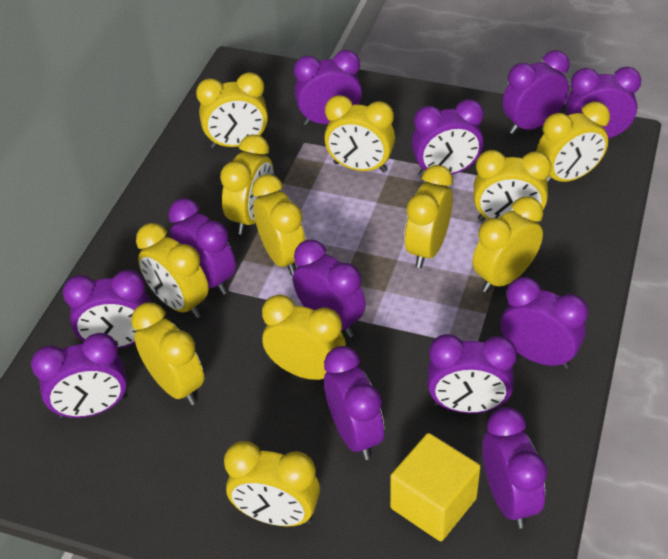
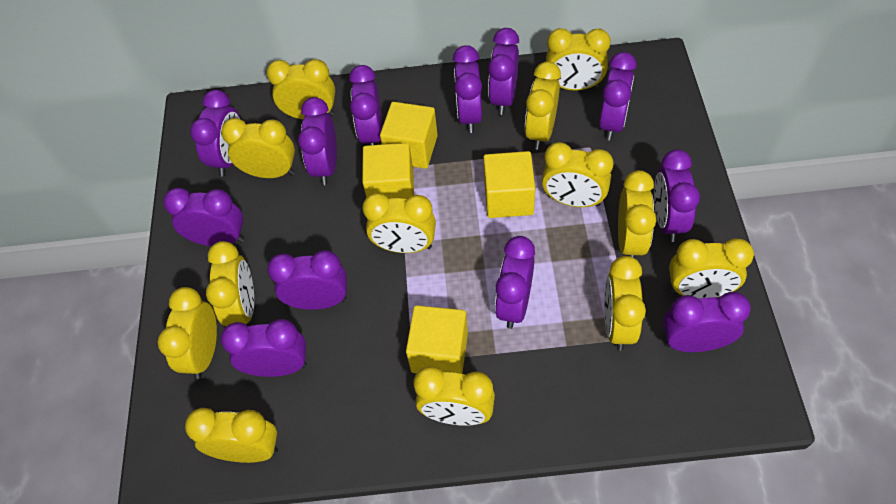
yellow clock: [131,302,204,405] [136,223,209,318] [196,72,268,148] [220,134,274,235] [224,441,320,526] [252,174,306,275] [262,295,346,380] [324,95,395,172] [404,165,453,268] [473,196,543,293] [474,150,551,221] [537,102,610,184] = 12 -> [157,287,217,379] [185,408,278,463] [206,241,254,326] [221,118,295,178] [267,59,335,119] [362,193,436,253] [414,366,495,426] [525,61,561,150] [542,142,613,207] [546,28,611,91] [604,256,646,351] [618,170,656,258] [669,238,754,299] = 13
yellow cube: [390,433,481,541] = 1 -> [362,143,414,199] [380,102,438,169] [406,305,468,374] [484,151,535,218] = 4

